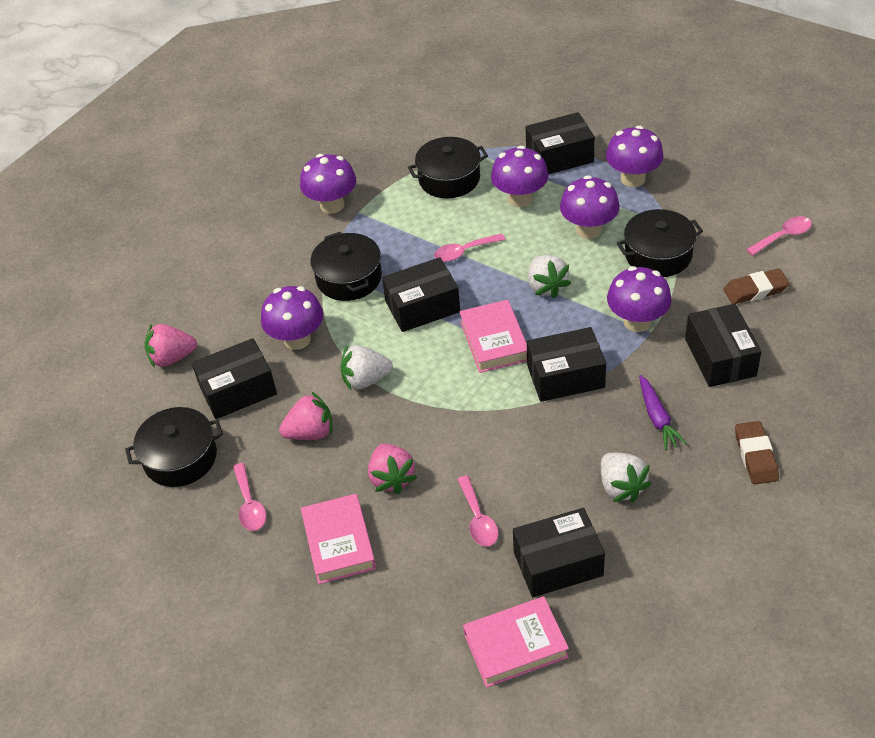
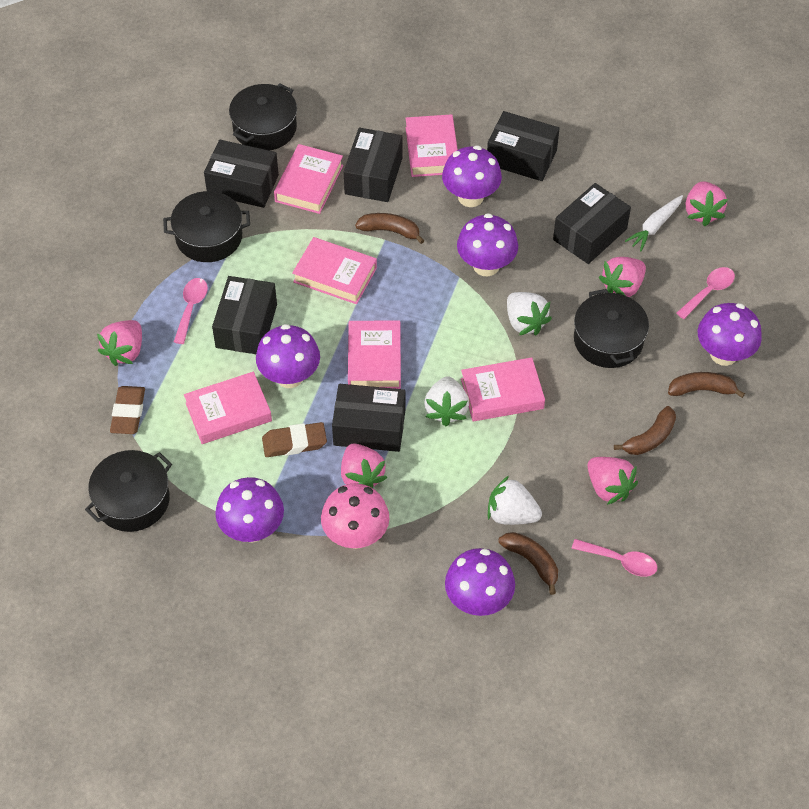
brown banana: none = 0 -> [355,213,425,244] [498,532,558,595] [614,406,676,455] [668,372,745,398] = 4
pink book: [301,494,376,584] [459,300,527,373] [463,596,569,688] = 3 -> [184,372,272,444] [274,144,343,214] [292,237,377,304] [348,320,401,389] [406,114,458,177] [461,357,545,421] = 6
pink mushroom: none = 0 -> [321,483,389,549] = 1
pink spoon: [233,463,266,531] [434,233,505,262] [457,475,498,547] [746,216,812,256] = 4 -> [174,278,208,344] [571,539,657,577] [676,267,735,319] = 3
pink strawberry: [145,324,197,368] [279,392,333,440] [368,444,417,494] = 3 -> [97,320,142,366] [341,444,387,488] [587,457,638,505] [599,257,646,297] [686,181,728,226] = 5
purple carrot: [639,375,687,450] = 1 -> none = 0
white carrot: none = 0 -> [625,195,683,251] = 1

